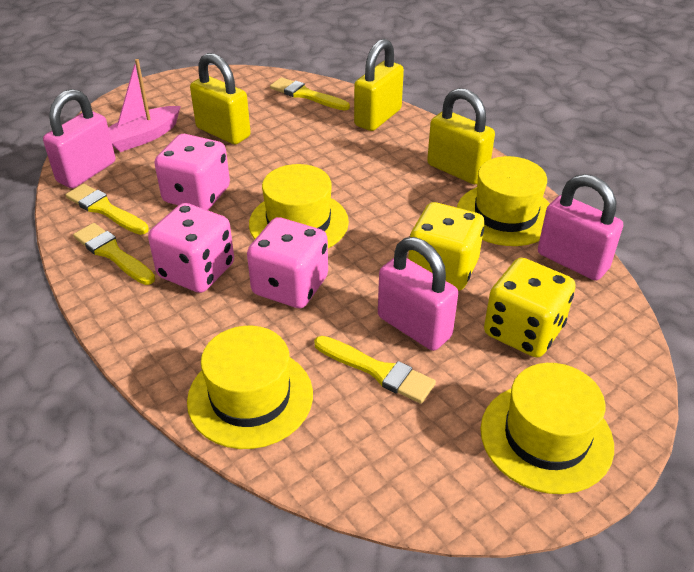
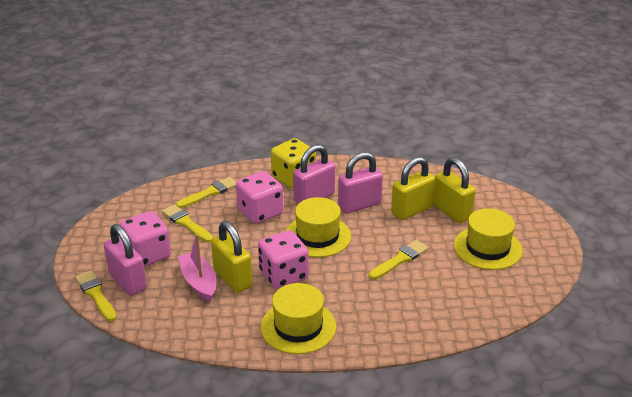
yellow dice: [408,202,484,291] [484,258,576,357] = 2 -> [271,138,316,188] = 1
yellow hat: [187,326,313,449] [249,164,349,248] [457,156,550,246] [480,363,614,494] = 4 -> [261,283,336,354] [286,197,351,257] [454,208,523,270] = 3

